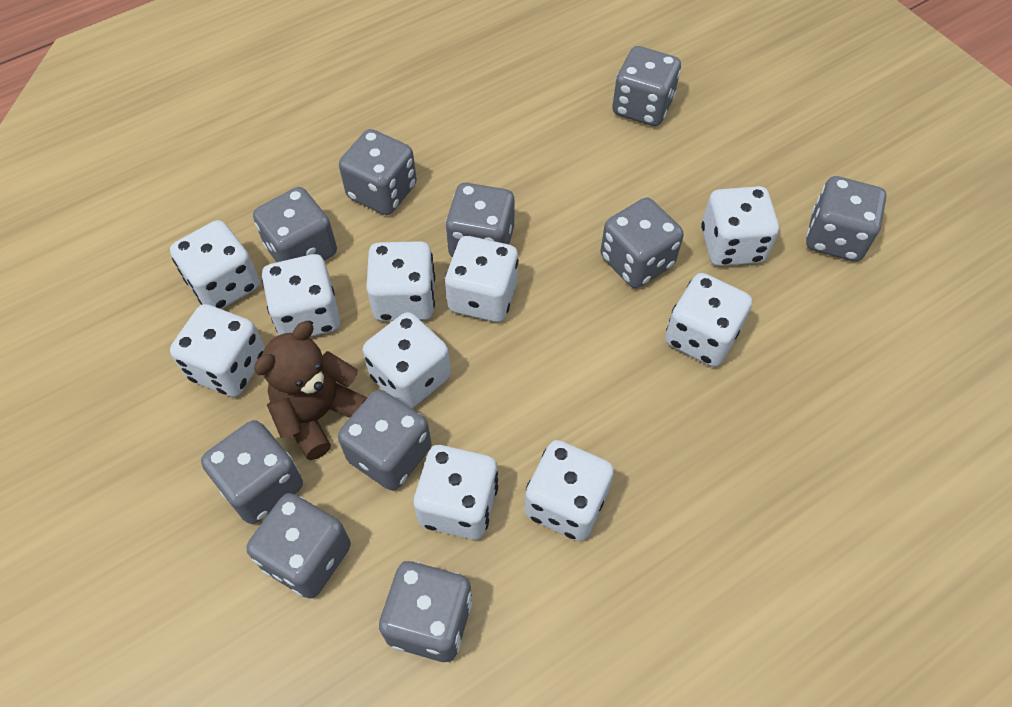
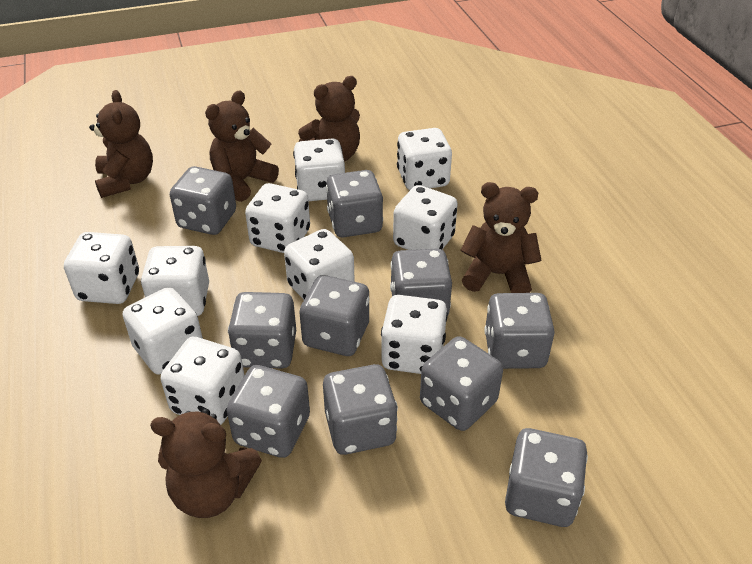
brown teddy bear: [254,321,368,460] = 1 -> [89,90,153,198] [150,409,262,518] [205,91,279,202] [298,76,360,161] [460,182,542,293] = 5

